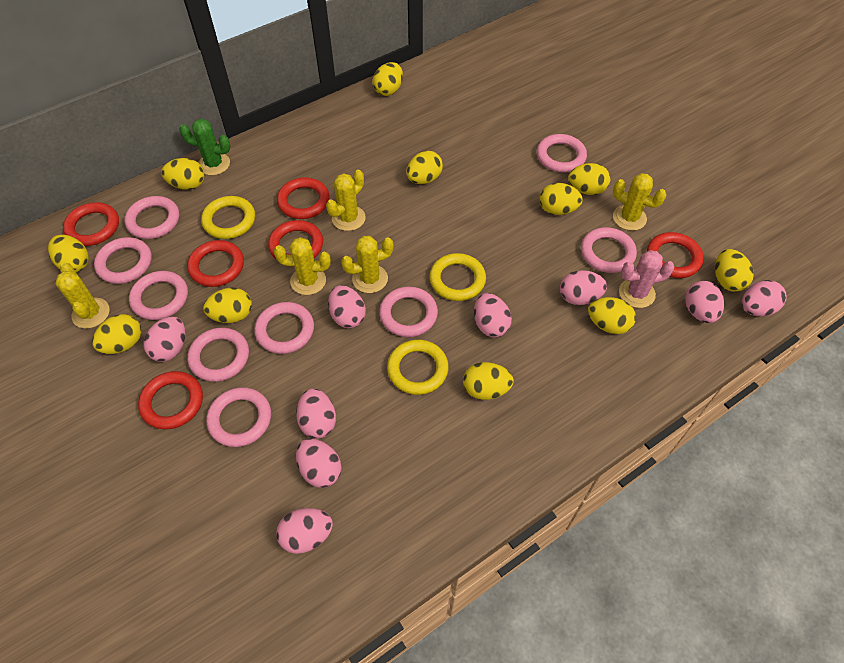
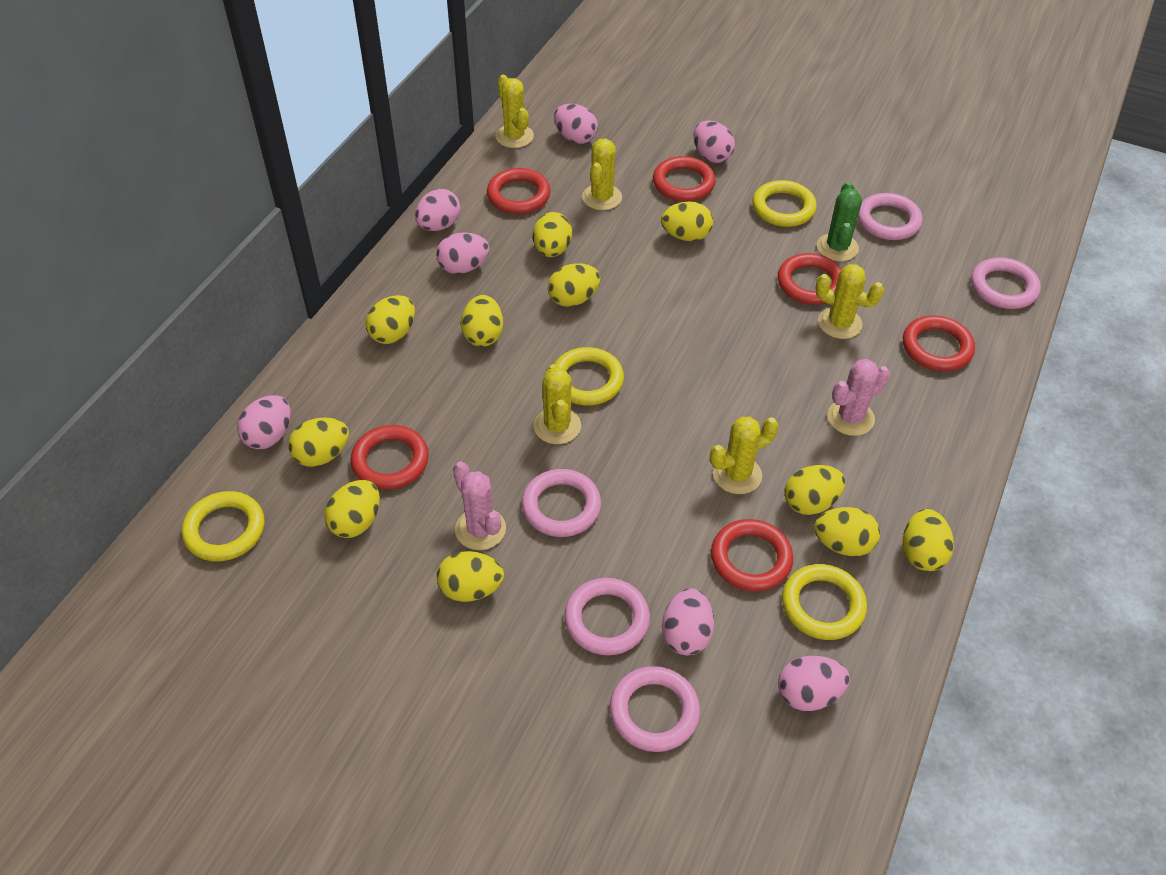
pink cactus: [619,250,674,308] = 1 -> [453,462,506,550] [827,359,890,436] = 2
pink egg: [143,316,185,362] [276,508,333,554] [296,388,336,439] [296,438,342,488] [328,285,366,328] [474,293,512,337] [560,270,607,305] [685,281,724,323] [742,280,787,317] = 9 -> [237,395,291,449] [415,189,460,231] [436,232,490,274] [554,104,598,144] [662,588,714,656] [693,120,735,163] [778,656,850,711] = 7
pink ring: [94,237,152,284] [124,196,179,239] [129,271,188,320] [187,328,249,382] [206,387,271,447] [254,302,314,354] [379,286,438,337] [537,134,587,173] [581,227,637,273] = 9 -> [522,469,601,537] [564,578,650,655] [610,666,700,752] [858,193,923,240] [971,257,1041,309] = 5
yellow ring: [201,196,255,239] [387,339,449,395] [429,253,486,301] = 3 -> [182,491,264,561] [555,347,624,406] [752,180,817,227] [782,564,867,640] = 4

